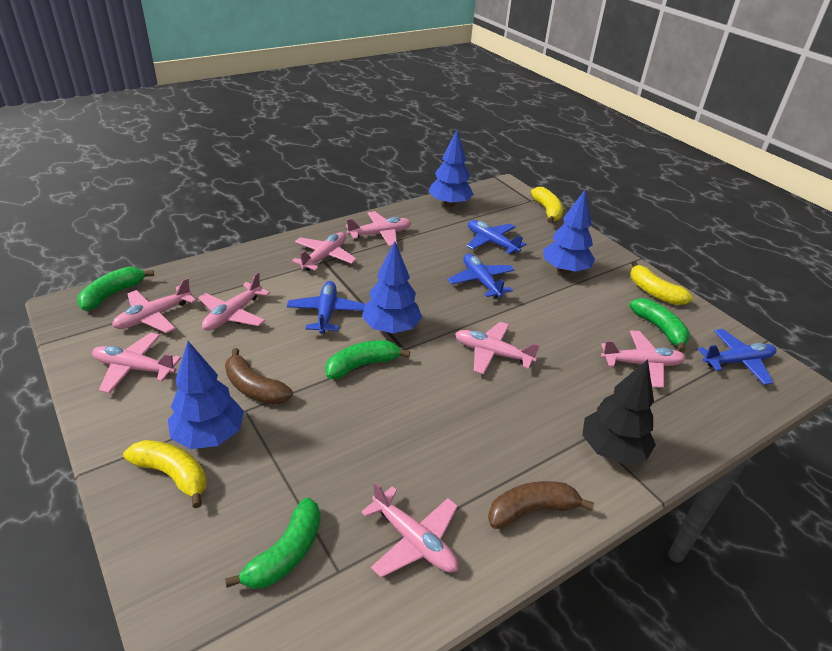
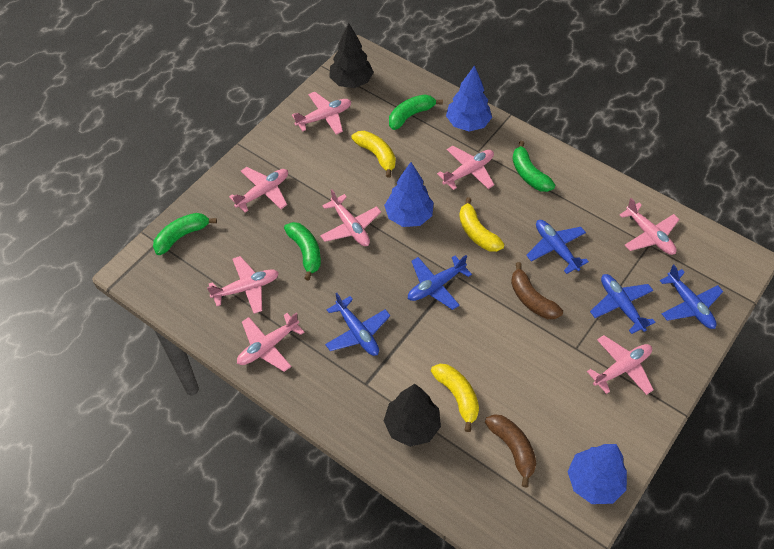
black tree: [582,359,656,464] = 1 -> [329,23,374,88] [384,384,441,447] = 2
blue plane: [287,281,365,334] [447,254,514,298] [467,220,526,254] [698,329,777,385] = 4 -> [325,293,390,356] [408,255,472,310] [526,220,589,274] [590,274,655,334] [660,264,723,329] = 5
blue tree: [168,341,244,449] [362,241,422,333] [428,130,474,207] [543,190,595,274] = 4 -> [384,162,434,227] [446,65,492,131] [567,444,627,504] = 3

